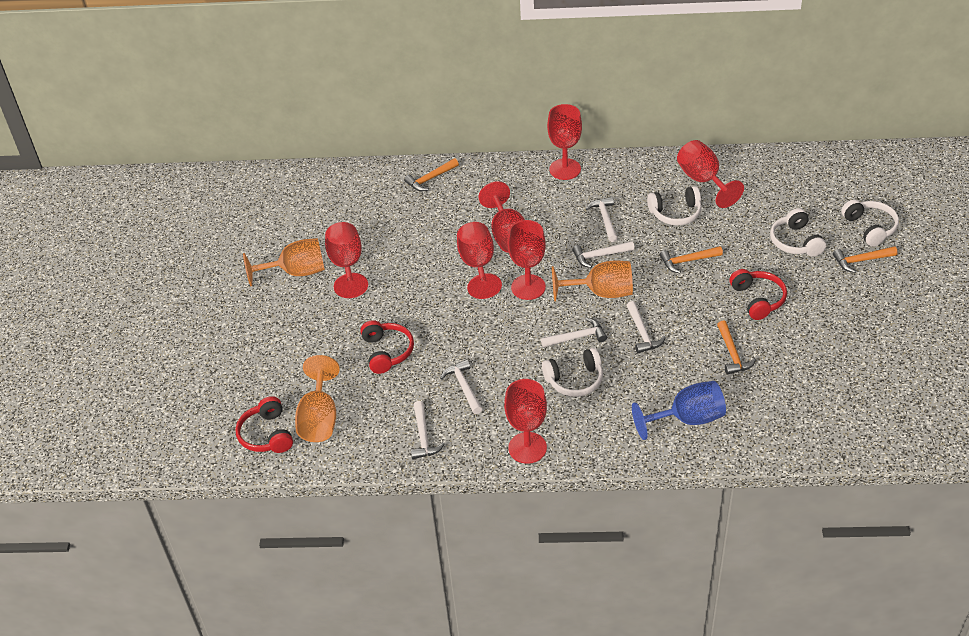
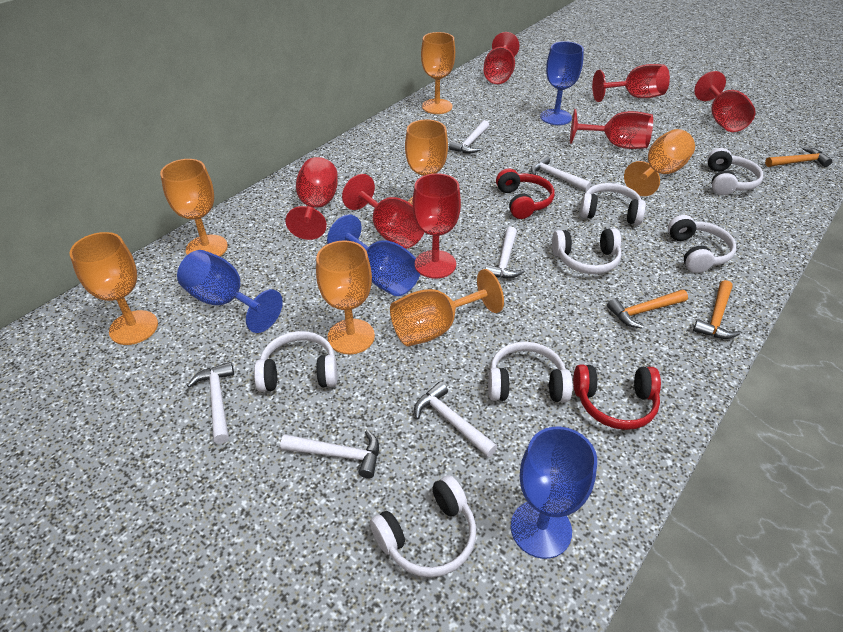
blue goblet: [632,381,726,440] = 1 -> [177,250,283,333] [327,215,421,296] [511,427,597,559] [540,41,584,125] = 4
orange goblet: [243,238,325,287] [295,355,340,442] [552,260,633,301] = 3 -> [69,232,158,345] [160,159,228,256] [316,241,375,354] [390,269,504,346] [405,119,448,205] [421,32,455,114] [624,129,695,196] = 7
orange hammer: [404,158,459,191] [660,246,723,273] [717,321,756,375] [833,246,898,273] = 4 -> [607,290,688,329] [693,280,741,339] [765,147,832,167] = 3
red headphones: [235,396,293,453] [360,320,414,374] [730,269,787,320] = 3 -> [496,169,555,219] [573,364,661,430] = 2
white headphones: [542,348,603,397] [647,186,702,226] [770,208,826,257] [841,199,899,247] = 4 -> [254,331,337,392] [370,475,476,577] [488,342,573,402] [552,228,622,274] [580,183,646,225] [668,215,736,273] [707,148,763,195] = 7

